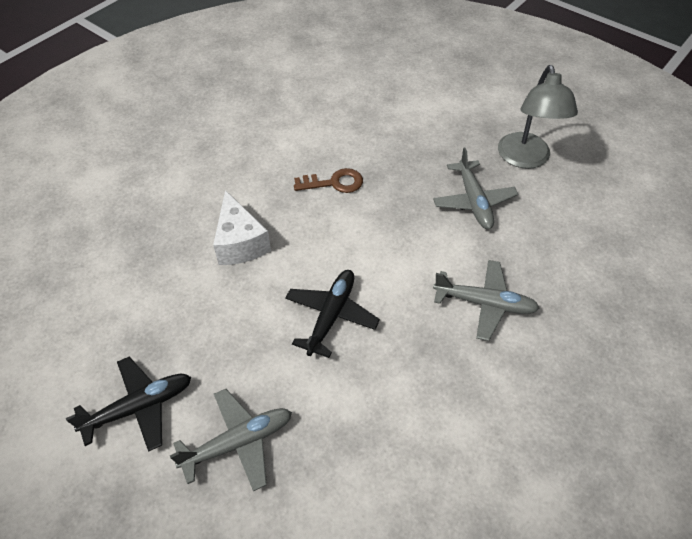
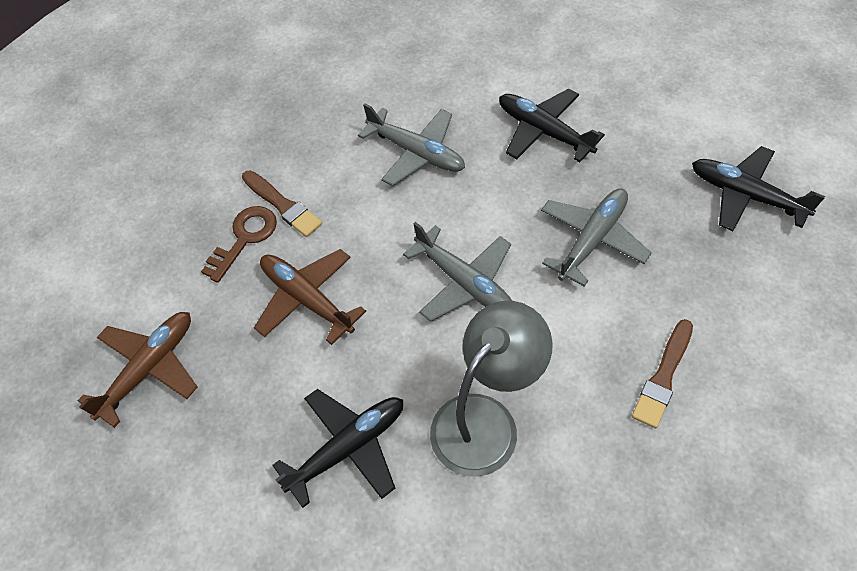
black plane: [66,356,191,452] [285,270,380,358] = 2 -> [272,389,403,508] [499,89,605,162] [692,146,825,231] = 3
brown brush: none = 0 -> [242,170,322,237] [632,319,693,428] = 2
brown plane: none = 0 -> [78,312,197,428] [254,249,366,345] = 2
white cheese: [213,190,271,265] = 1 -> none = 0

